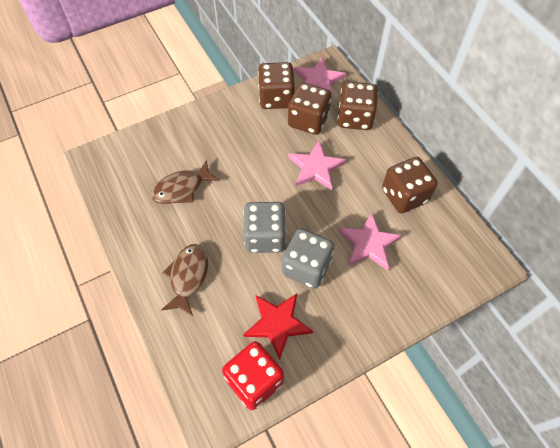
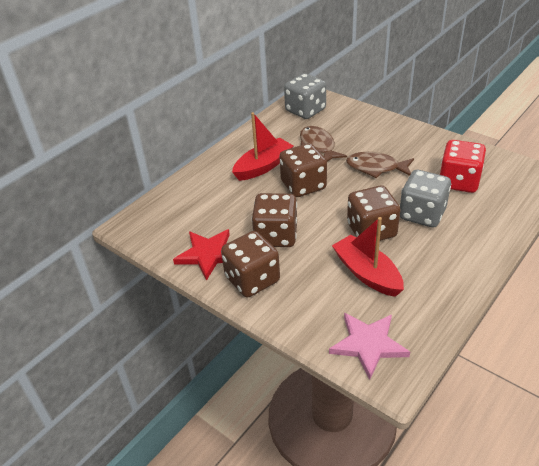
pink star: [288,141,346,190] [294,57,346,99] [338,212,402,270] = 3 -> [329,313,410,380] = 1
red boat: none = 0 -> [232,112,293,181] [332,217,404,297] = 2

